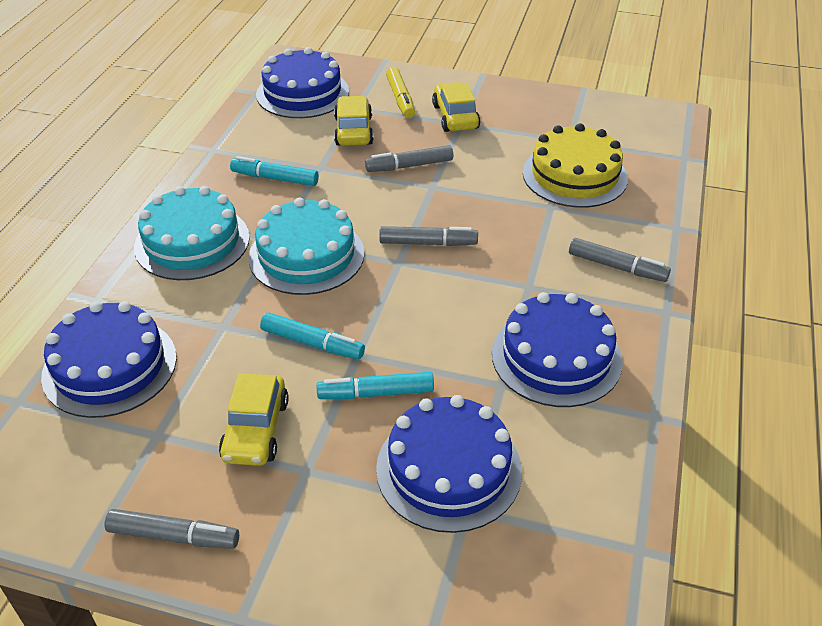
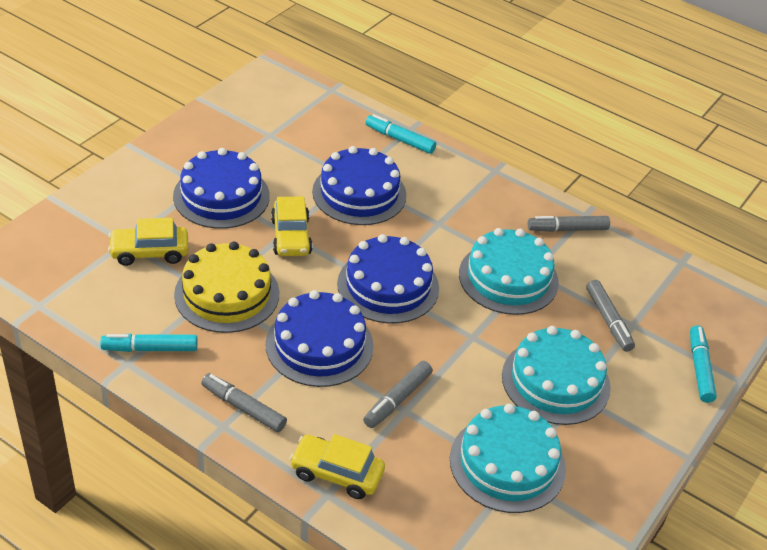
turquoise cake: [134,186,250,280] [248,197,365,295] = 2 -> [450,404,566,513] [459,228,559,315] [502,326,611,425] = 3
yellow marker: [386,67,415,118] = 1 -> none = 0

